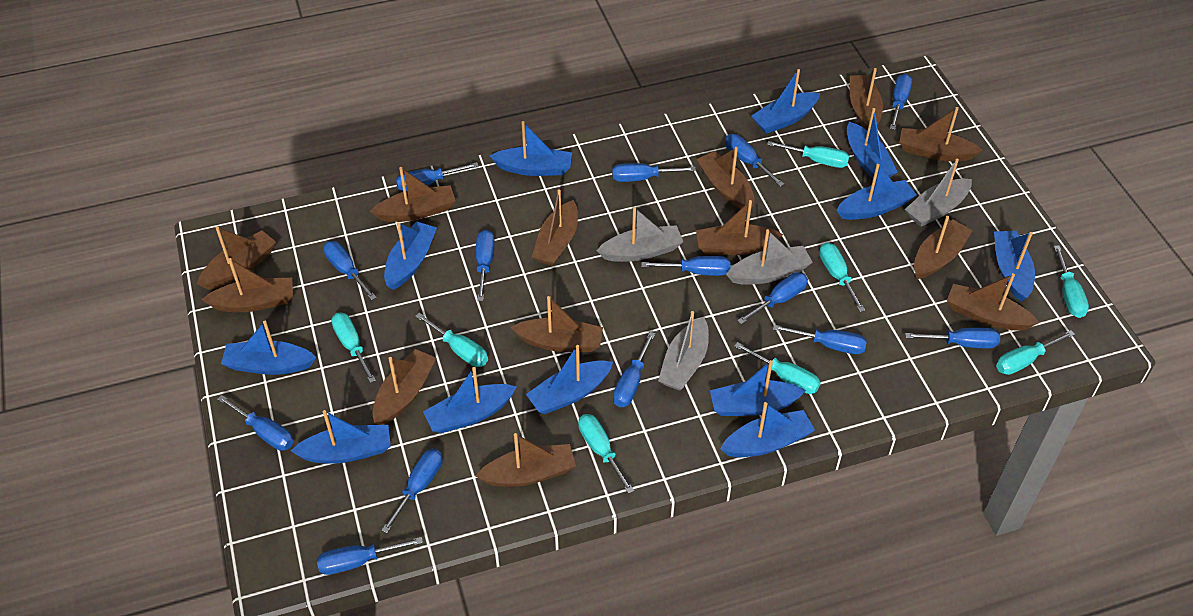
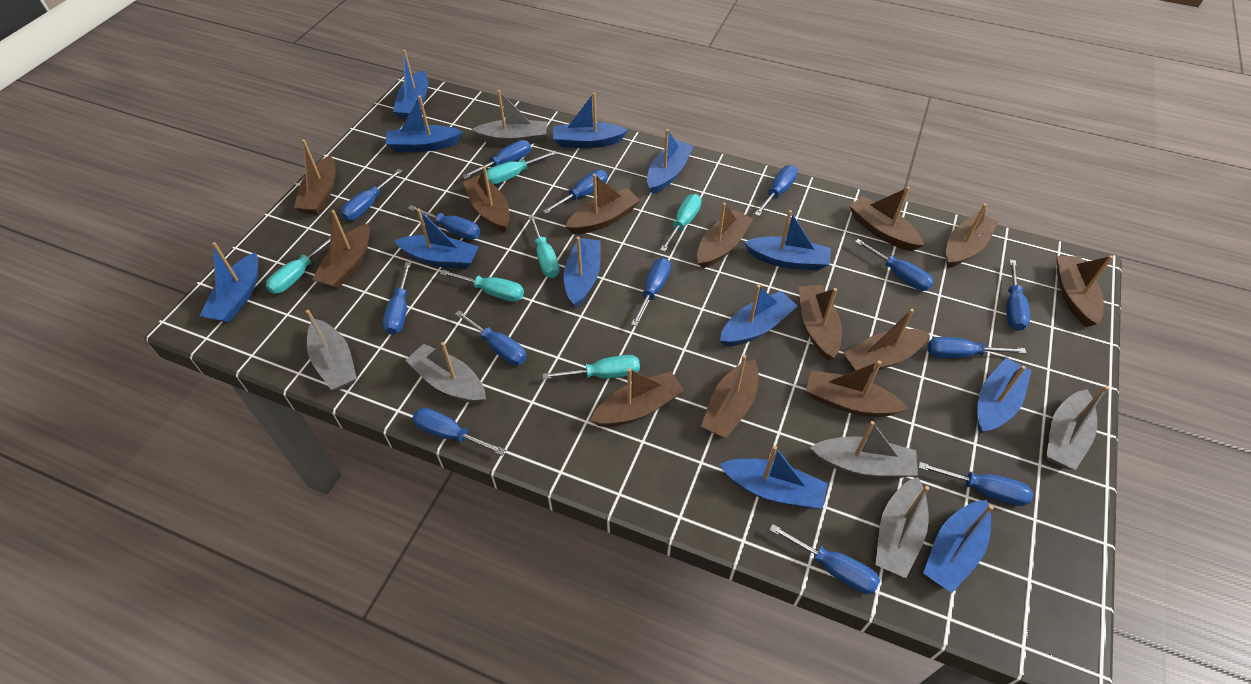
grey boat: [597,207,683,262] [658,311,709,391] [726,229,813,285] [905,159,972,227] = 4 -> [306,310,357,391] [405,342,486,404] [472,90,547,145] [810,421,918,478] [875,477,929,578] [1046,386,1109,470] = 6
turquoise screwdriver: [331,313,376,383] [415,313,488,367] [578,414,634,494] [734,342,821,394] [767,141,849,168] [819,242,865,312] [996,330,1075,375] [1054,246,1089,318] = 8 -> [266,236,331,294] [440,270,524,302] [486,151,557,185] [528,215,560,278] [542,355,640,379] [660,194,701,252] = 6

